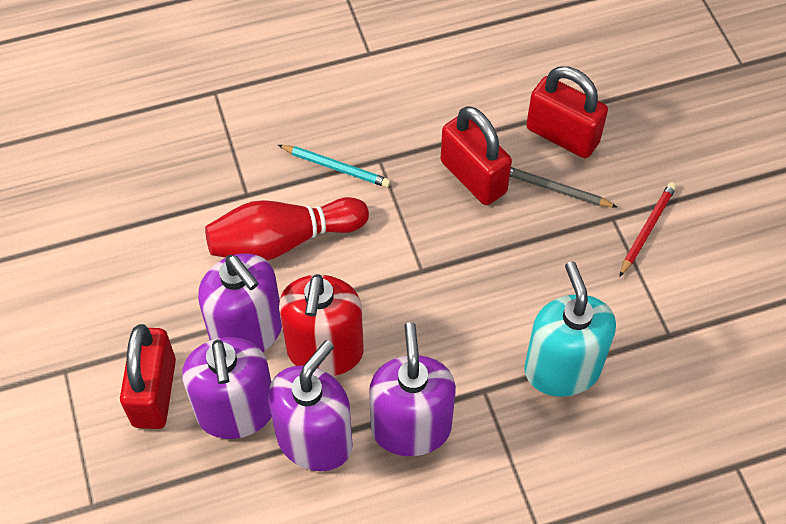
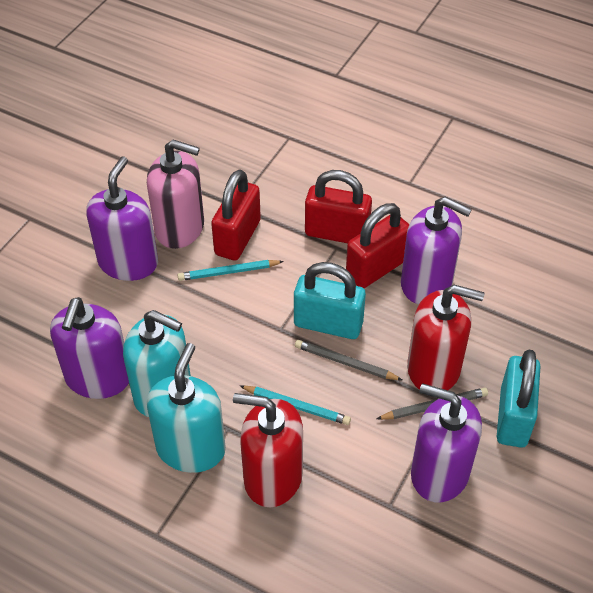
grey pencil: [510,167,617,207] = 1 -> [295,340,402,380] [377,387,488,420] = 2
pink soap dispenser: none = 0 -> [147,140,204,249] = 1
red bowling pin: [205,197,369,260] = 1 -> none = 0
red pencil: [619,182,677,277] = 1 -> none = 0
red soap dispenser: [279,274,364,376] = 1 -> [233,393,303,508] [407,285,484,390] = 2
turquoise padlock: none = 0 -> [294,262,366,339] [497,350,541,448] = 2
turquoise pencil: [278,145,391,188] = 1 -> [178,260,284,281] [240,386,351,425] = 2
turquoise soap dispenser: [524,261,616,397] = 1 -> [123,310,191,417] [147,343,226,473] = 2

